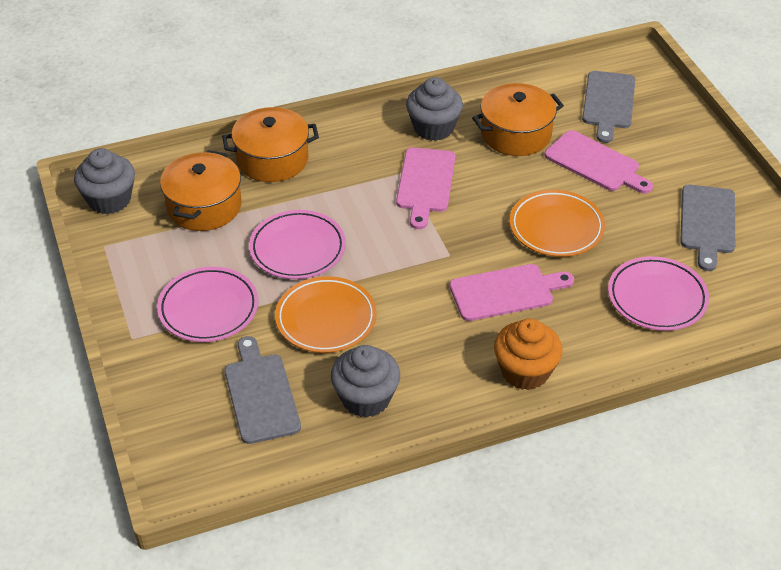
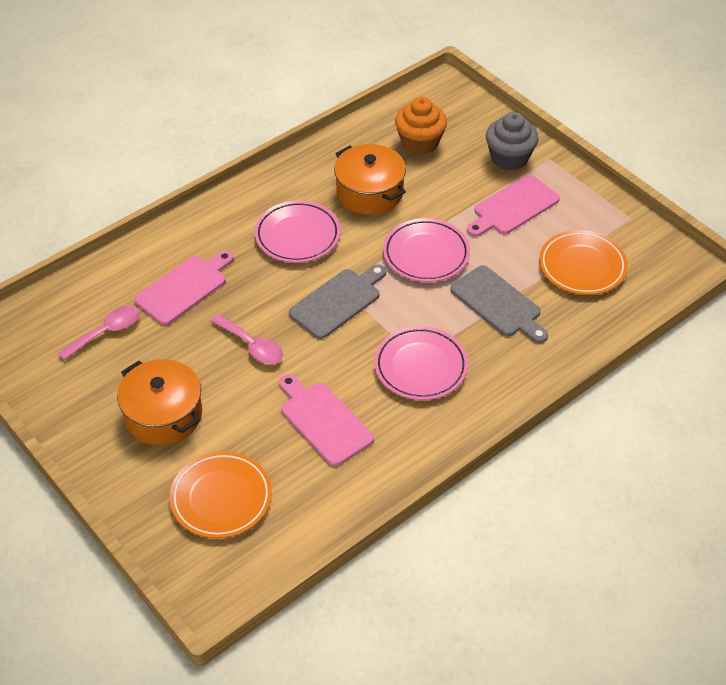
grey cupcake: [74,148,135,214] [331,345,400,417] [406,77,463,141] = 3 -> [486,112,539,171] = 1
grey cutting board: [225,336,301,444] [582,71,635,143] [680,185,735,271] = 3 -> [289,264,386,339] [450,265,548,343] = 2
orange pot: [160,150,241,231] [222,107,319,182] [472,83,564,156] = 3 -> [117,359,202,445] [334,144,406,215] = 2
pink spoon: none = 0 -> [58,305,140,360] [211,314,283,364] = 2

